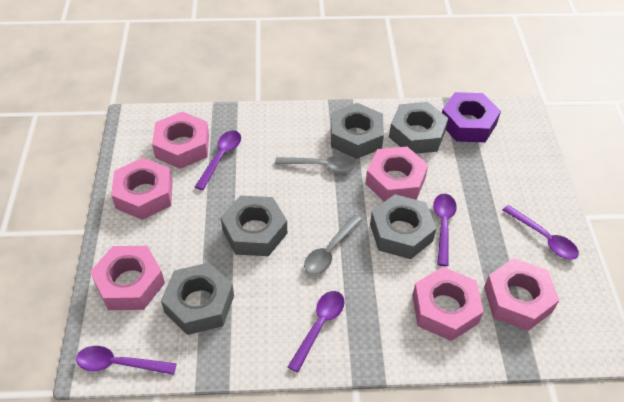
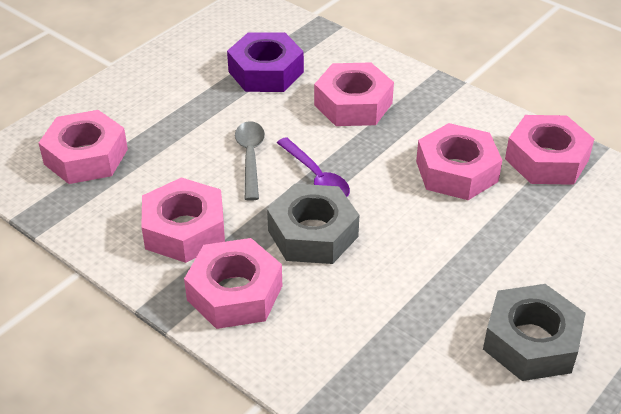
grey nut: [161,263,234,335] [221,196,287,256] [331,103,384,159] [370,194,437,259] [389,102,448,154] = 5 -> [267,184,359,264] [483,284,586,381] = 2
grey spoon: [275,155,356,172] [304,215,363,274] = 2 -> [235,121,265,201] = 1
purple spoon: [76,346,177,375] [195,130,241,190] [288,291,345,373] [433,194,457,266] [503,205,579,260] = 5 -> [277,137,350,197] = 1

